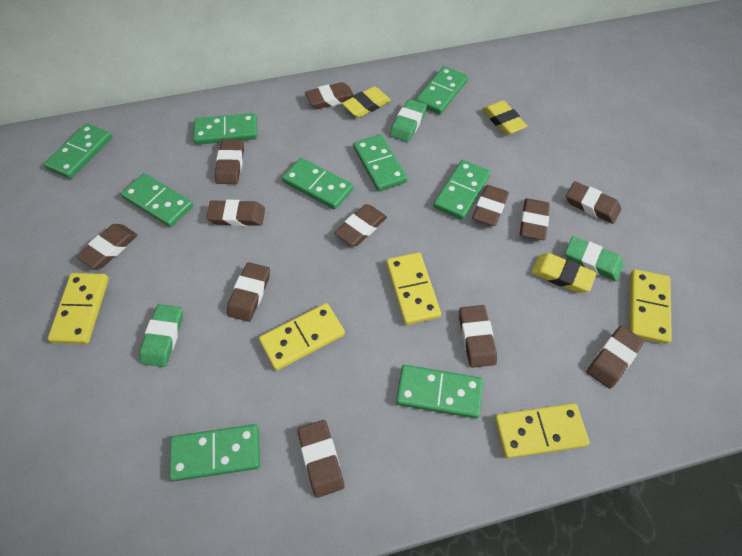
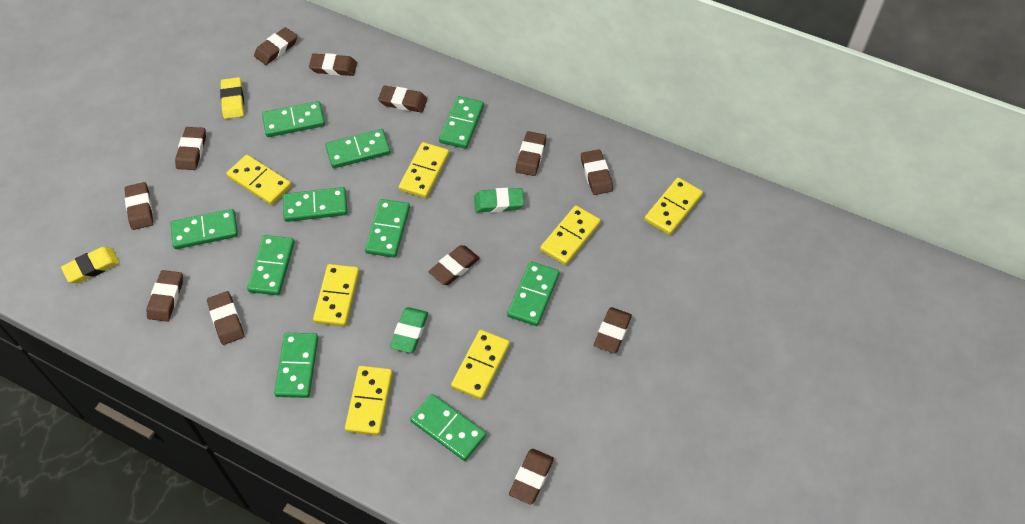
green domino: [44,123,112,179] [121,173,193,227] [169,424,260,481] [193,113,257,145] [282,158,353,210] [353,134,407,191] [396,365,483,419] [415,66,468,115] [433,160,491,220] = 9 -> [170,209,238,249] [247,235,295,295] [262,101,325,137] [274,333,318,398] [283,187,347,222] [325,129,391,168] [365,199,410,258] [410,394,486,461] [439,96,484,149] [507,261,560,326] = 10
green eraser: [139,304,183,367] [390,99,427,142] [565,236,624,281] = 3 -> [390,307,428,353] [474,188,524,213] = 2
yellow domino: [48,273,109,344] [259,303,345,371] [386,253,441,325] [495,403,590,458] [629,269,672,344] = 5 -> [226,155,292,205] [313,264,359,326] [345,366,393,435] [399,142,449,198] [451,330,510,400] [540,205,601,265] [644,177,703,235] = 7
yellow eraser: [342,86,391,118] [483,100,527,135] [531,253,597,293] = 3 -> [61,247,120,283] [220,77,244,119] = 2

